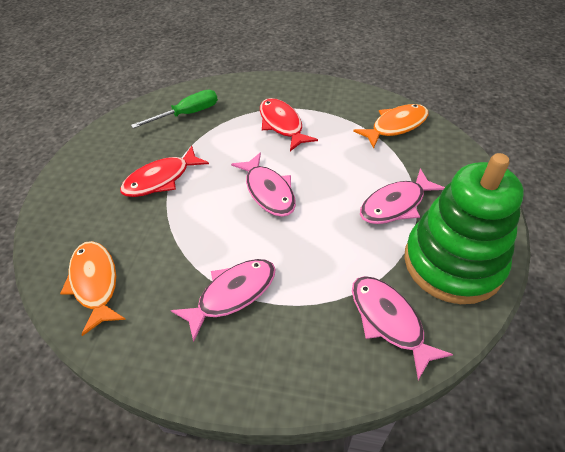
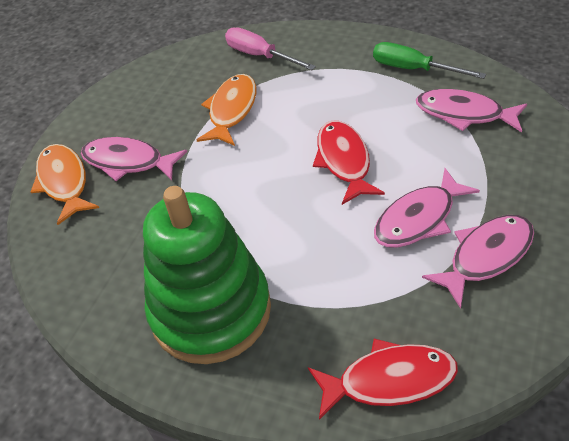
pink screwdriver: none = 0 -> [225,27,316,70] = 1

